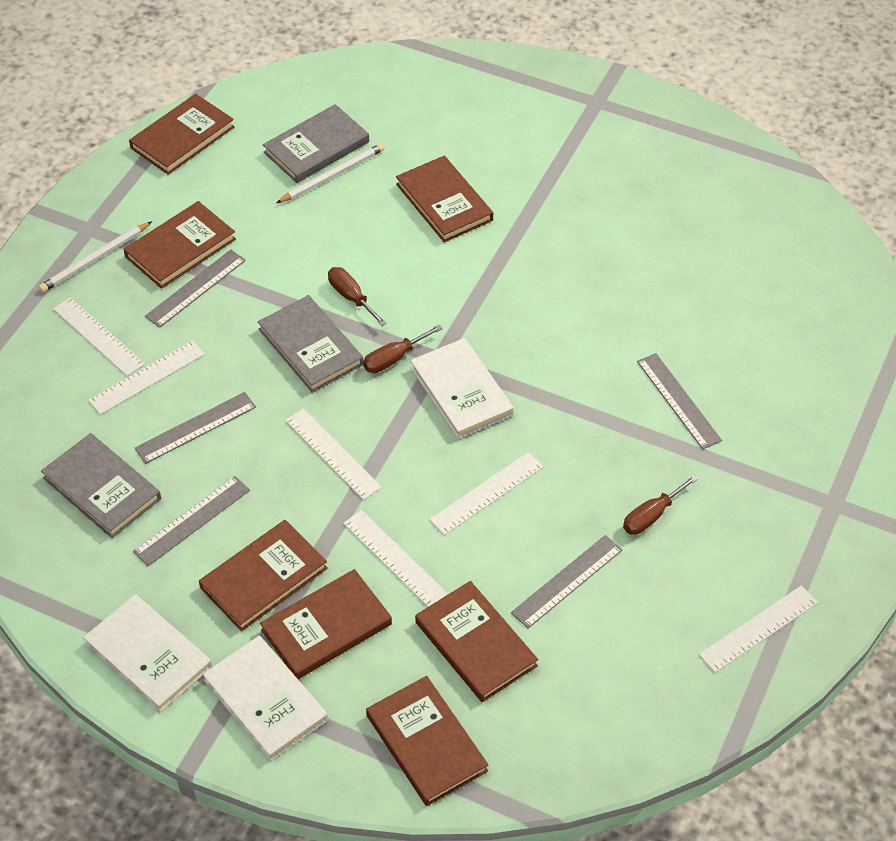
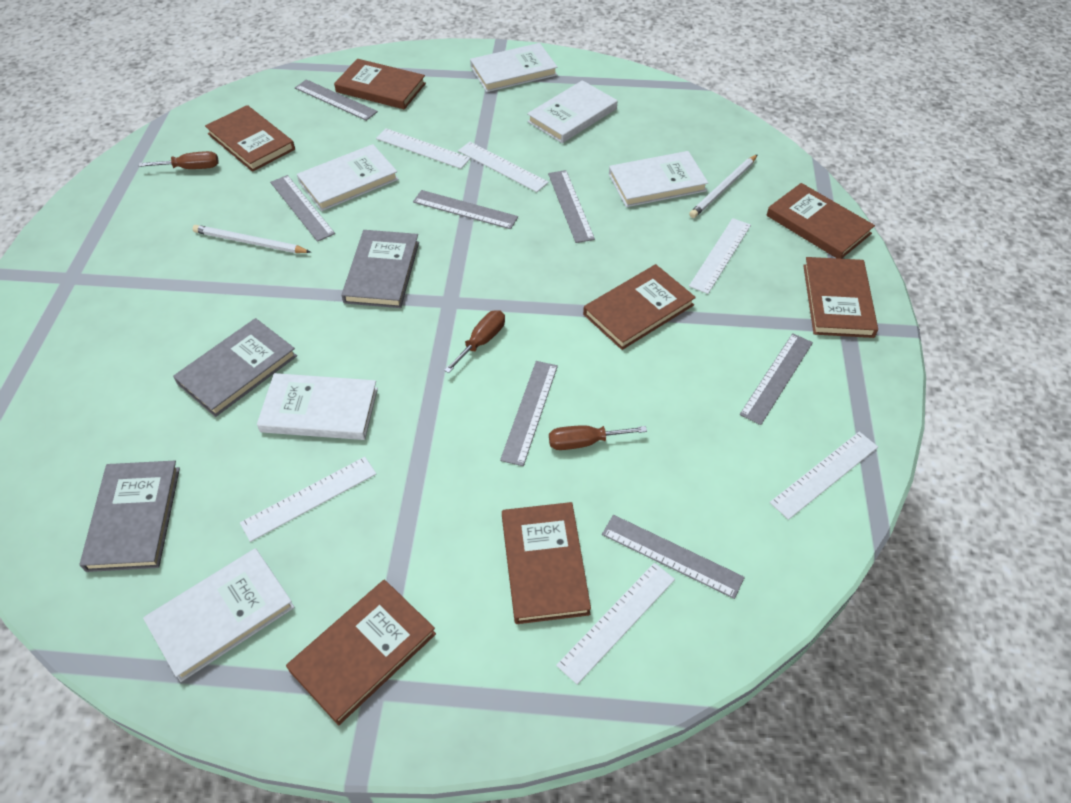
grey ruler: [133,476,250,566] [135,392,256,464] [145,250,246,328] [511,535,623,629] [637,353,722,449] = 5 -> [270,175,335,242] [295,79,378,121] [413,190,518,229] [500,361,558,466] [548,170,595,243] [602,515,745,599] [740,333,813,425] = 7
white book: [83,594,212,713] [202,636,328,761] [410,338,514,439] = 3 -> [143,548,295,682] [257,373,378,440] [297,144,399,211] [470,43,558,92] [527,80,617,143] [609,151,708,207] = 6

